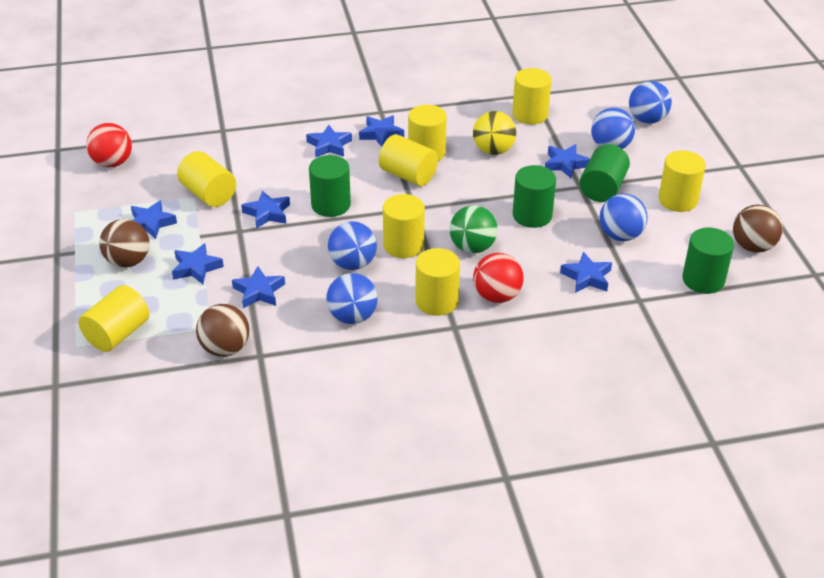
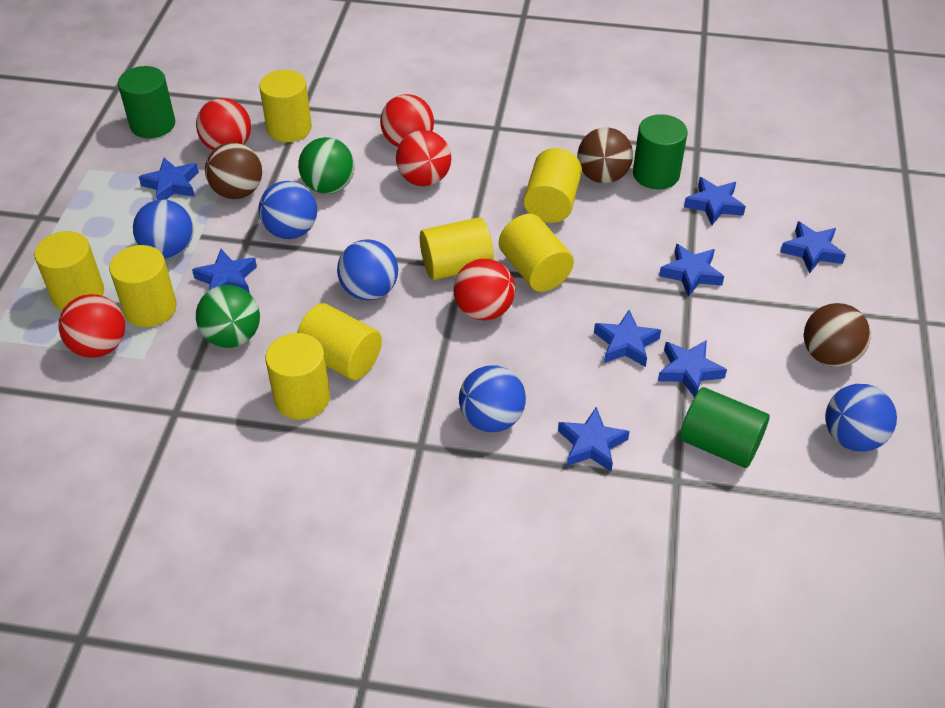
green ball: [450,205,497,253] = 1 -> [196,285,260,348] [298,137,354,194] = 2
green cylinder: [309,155,351,217] [513,165,556,228] [580,144,630,202] [682,228,734,294] = 4 -> [118,66,175,138] [633,114,687,189] [680,387,770,468] = 3
red ball: [86,123,132,167] [473,253,524,303] = 2 -> [58,294,125,358] [196,98,251,150] [380,94,434,147] [396,130,451,186] [453,259,515,320] = 5
yellow ball: [473,111,516,155] = 1 -> none = 0

